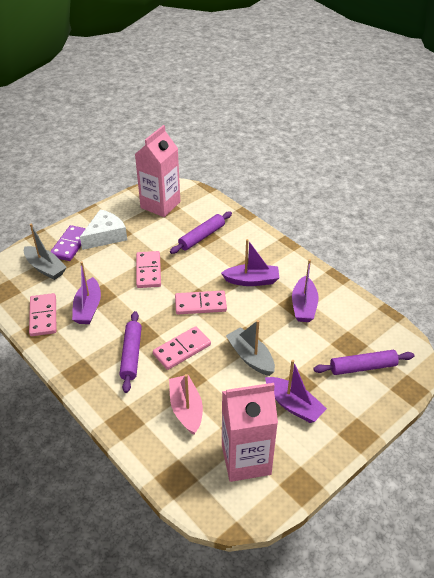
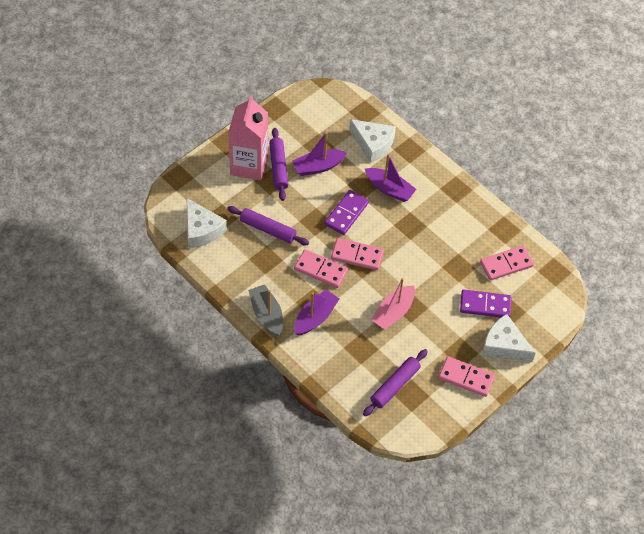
grey boat: [24,224,67,280] [226,320,275,376] = 2 -> [248,284,283,336] = 1
pink carton: [135,125,180,217] [222,383,278,482] = 2 -> [228,95,268,180] = 1
purple boat: [72,261,101,324] [221,239,279,286] [265,360,327,423] [292,259,319,322] = 4 -> [292,132,347,176] [294,289,339,336] [365,154,416,202] = 3
purple domino: [50,225,86,261] = 1 -> [324,190,369,235] [460,290,511,317] = 2
white cheese: [80,209,127,250] = 1 -> [187,198,227,248] [349,119,396,163] [482,314,536,362] = 3

